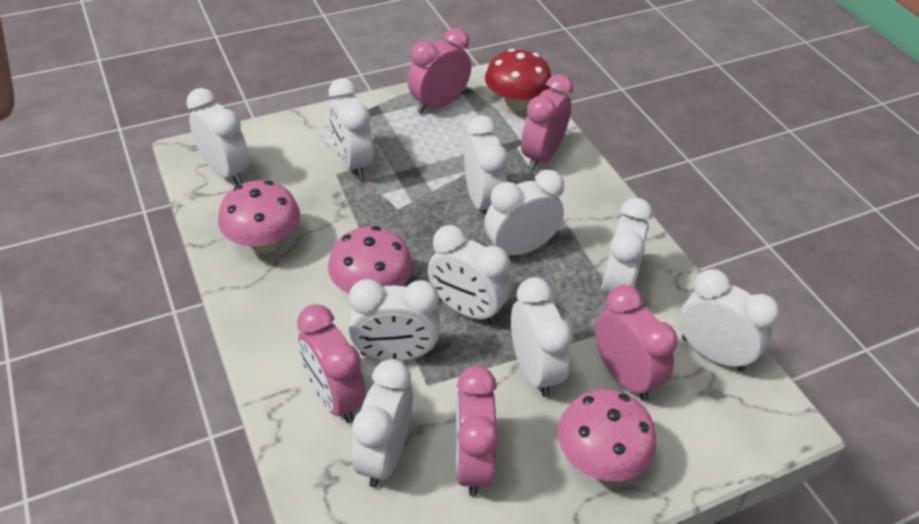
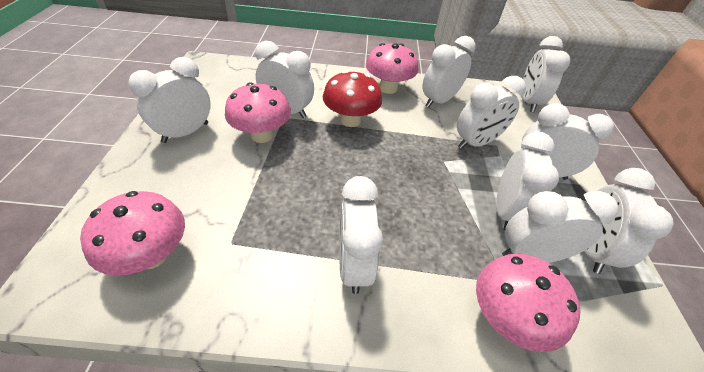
pink clock: [297,304,366,423] [407,28,471,114] [455,366,499,496] [521,74,573,171] [595,285,678,401] = 5 -> none = 0
pink mushroom: [218,180,300,254] [328,226,413,293] [558,389,656,481] = 3 -> [80,191,185,276] [225,82,291,143] [366,43,418,94] [476,253,581,352] = 4

